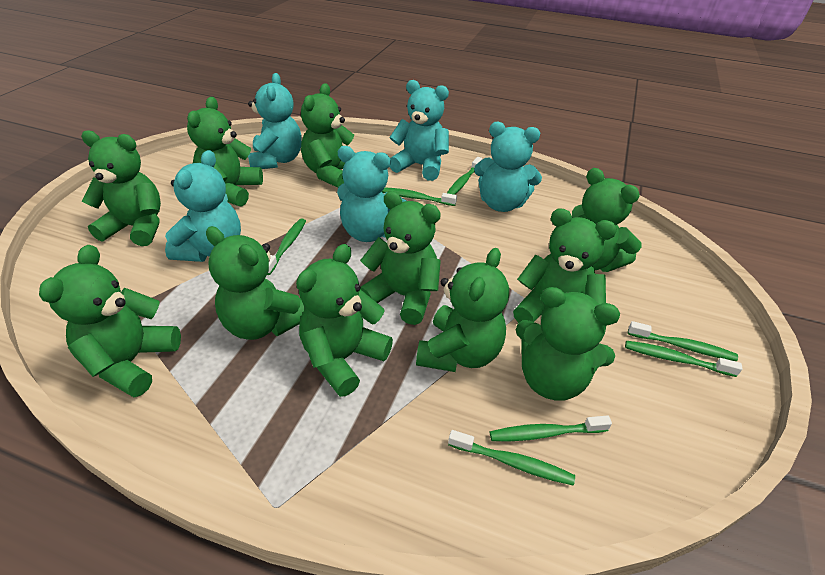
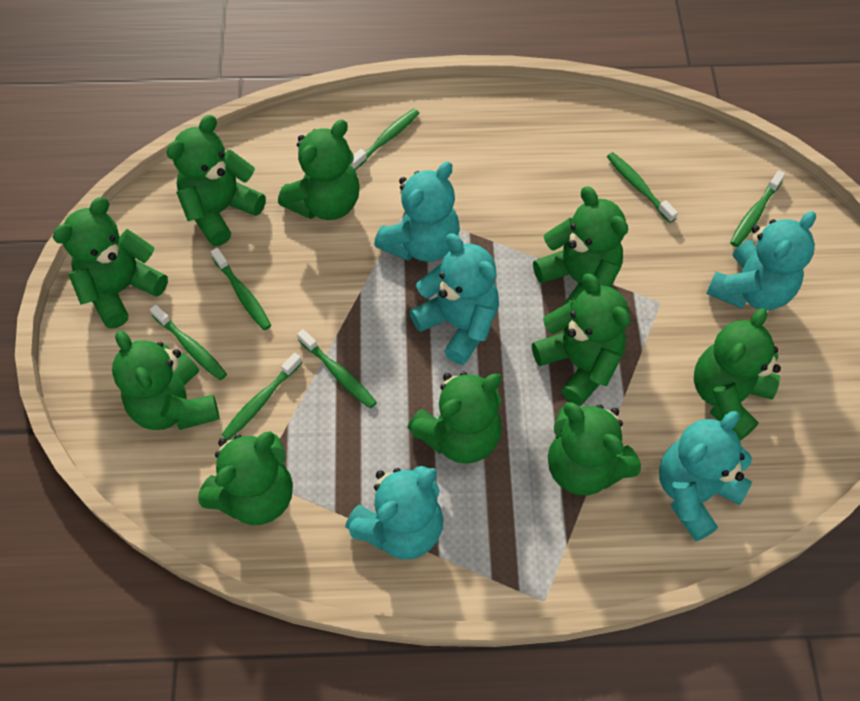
green teddy bear: [39,245,181,397] [81,130,161,246] [187,97,263,206] [206,226,305,340] [296,244,393,397] [301,83,354,187] [360,191,441,325] [416,248,509,372] [513,208,617,323] [516,287,620,401] [572,168,642,272] = 11 -> [53,197,168,329] [112,330,219,430] [166,115,266,246] [198,431,293,525] [278,120,360,220] [407,371,502,464] [532,273,630,406] [533,186,628,305] [548,402,641,495] [694,308,781,441] = 10

